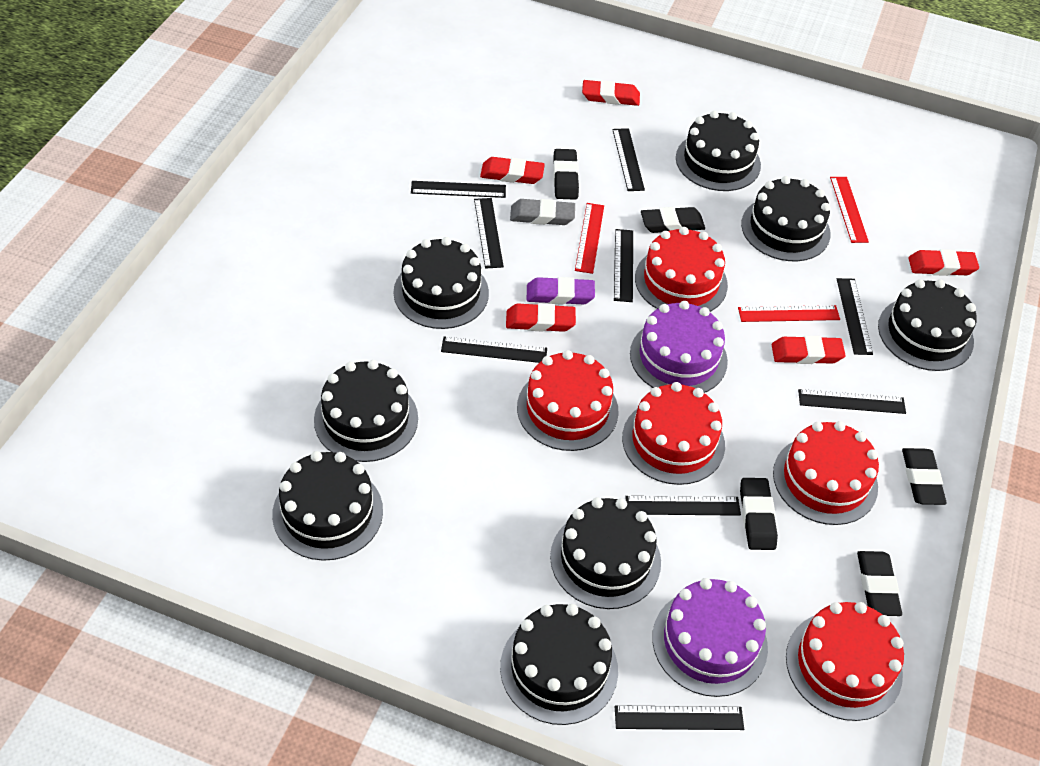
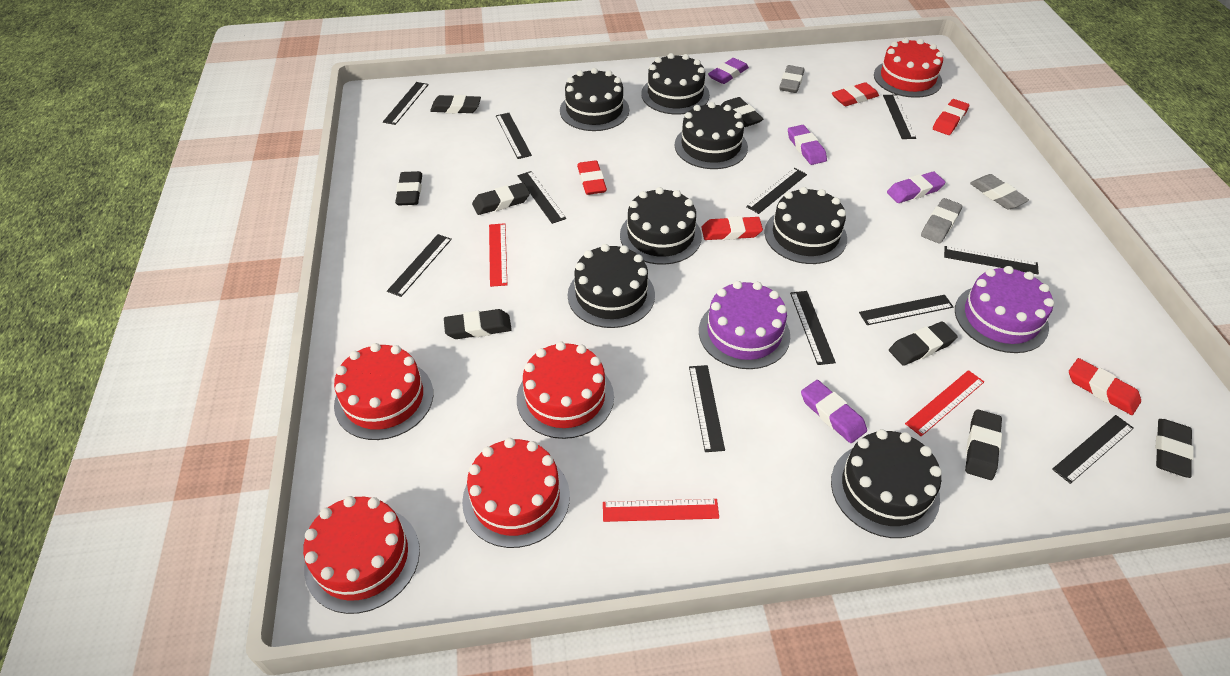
black cake: [272,451,383,561] [314,360,418,462] [394,237,489,329] [500,604,618,725] [550,497,661,609] [676,111,761,191] [741,176,831,261] [878,279,977,371] = 8 -> [560,68,629,131] [568,244,655,328] [620,187,702,265] [641,53,710,114] [674,102,748,169] [764,187,847,264] [831,429,942,538] = 7
black eraser: [553,149,579,200] [641,207,705,233] [740,478,778,550] [857,551,902,616] [902,448,947,505] = 5 -> [395,171,422,205] [430,95,481,113] [444,309,512,339] [472,182,530,215] [721,97,763,127] [889,321,958,366] [965,409,1002,480] [1156,419,1194,478] = 8
black ruler: [411,181,506,198] [441,337,547,363] [474,198,504,269] [613,128,645,191] [614,229,633,302] [615,705,744,730] [625,496,741,516] [798,389,906,414] [837,278,873,355] = 9 -> [383,82,429,125] [387,234,452,297] [496,113,532,159] [518,171,566,224] [689,365,725,452] [746,168,807,214] [790,291,836,365] [859,295,953,325] [883,95,916,139] [944,246,1039,274] [1052,415,1134,484] = 11
grey eraser: [510,199,575,225] = 1 -> [779,65,804,93] [921,198,962,244] [970,174,1029,209] = 3
purple eraser: [527,277,595,305] = 1 -> [708,58,749,84] [788,125,827,165] [801,380,867,443] [887,171,946,203] = 4

